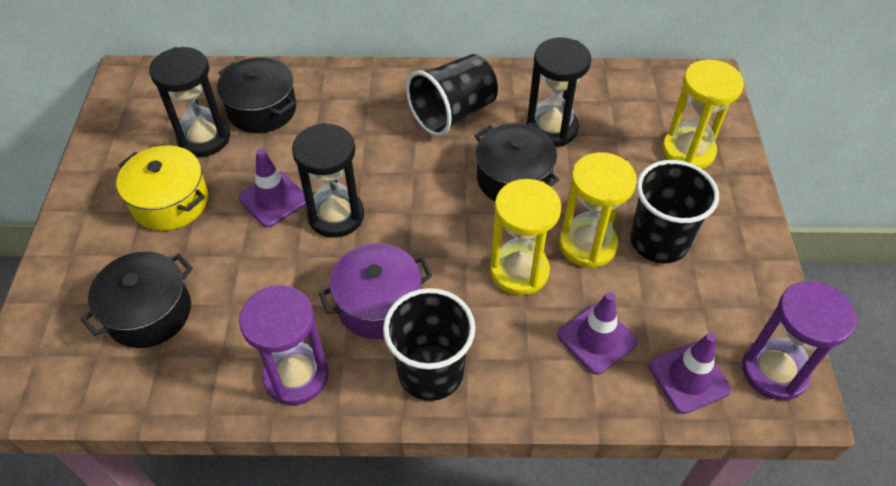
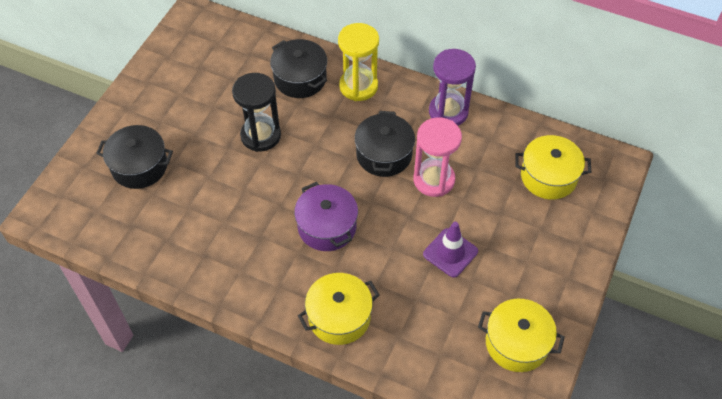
black cup: [383,288,475,401] [406,54,498,136] [630,160,719,263] = 3 -> none = 0
black hourglass: [149,47,230,157] [292,123,364,238] [526,38,591,147] = 3 -> [232,73,281,152] = 1
pink hourglass: none = 0 -> [414,117,462,197] = 1
purple hourglass: [239,285,329,405] [742,281,856,401] = 2 -> [429,49,476,126] = 1
purple traffic cone: [239,149,306,228] [557,292,638,375] [649,333,731,414] = 3 -> [423,222,478,278] = 1
yellow hourglass: [490,179,561,295] [559,152,637,268] [662,59,744,169] = 3 -> [338,23,379,101] = 1
yellow pot: [116,145,208,231] = 1 -> [298,273,379,345] [478,299,565,372] [515,135,591,199] = 3

